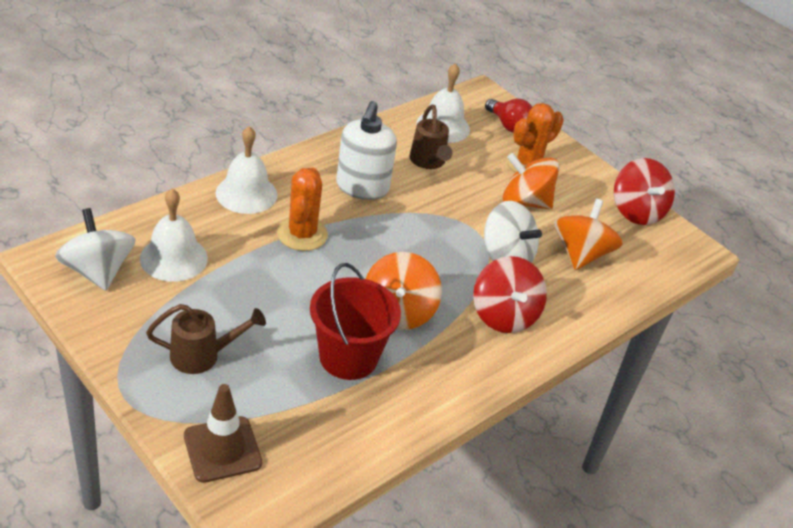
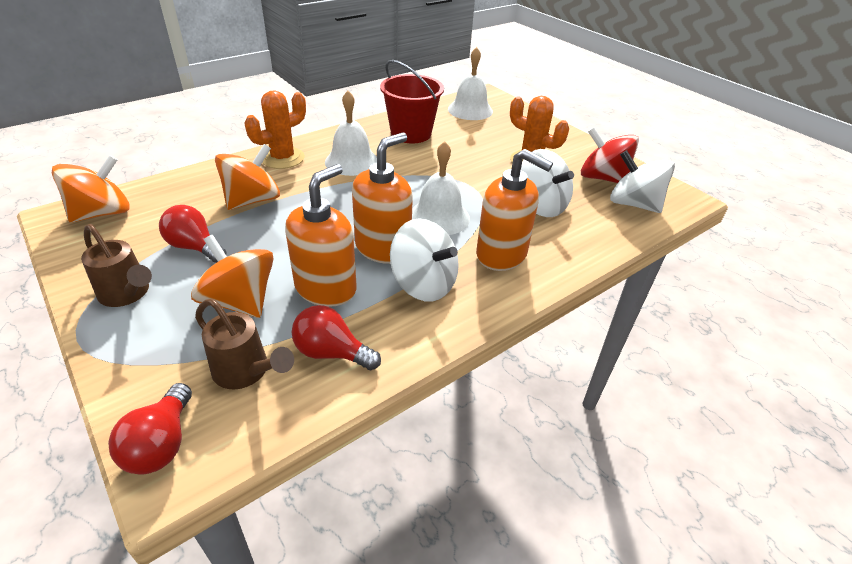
brown traffic cone: [184,384,262,483] = 1 -> none = 0
orange soap dispenser: none = 0 -> [285,164,357,307] [352,133,413,264] [476,149,553,271] = 3
red light bulb: [485,99,532,133] = 1 -> [108,383,192,475] [159,205,227,263] [292,305,381,370] = 3
red spinning top: [473,256,547,333] [614,158,675,225] = 2 -> [581,127,639,183] = 1
white soap dispenser: [336,101,397,200] = 1 -> none = 0
white spinning top: [55,208,136,291] [484,201,542,263] = 2 -> [390,218,459,302] [521,149,574,217] [610,150,675,213] = 3

